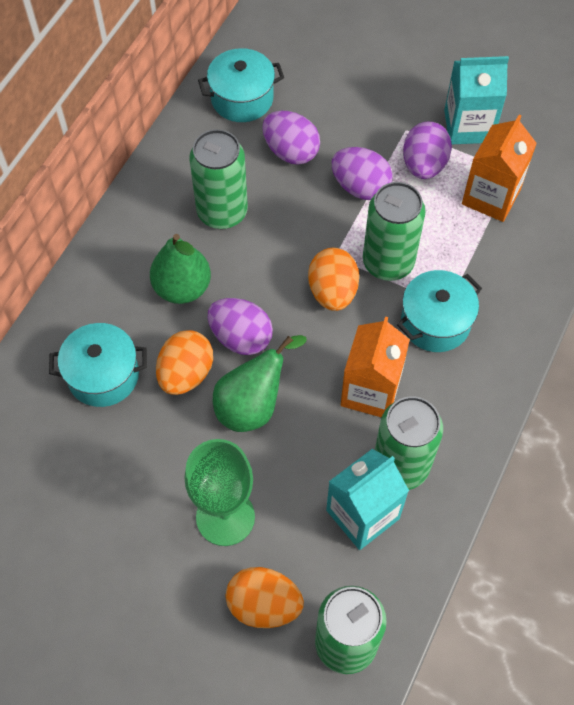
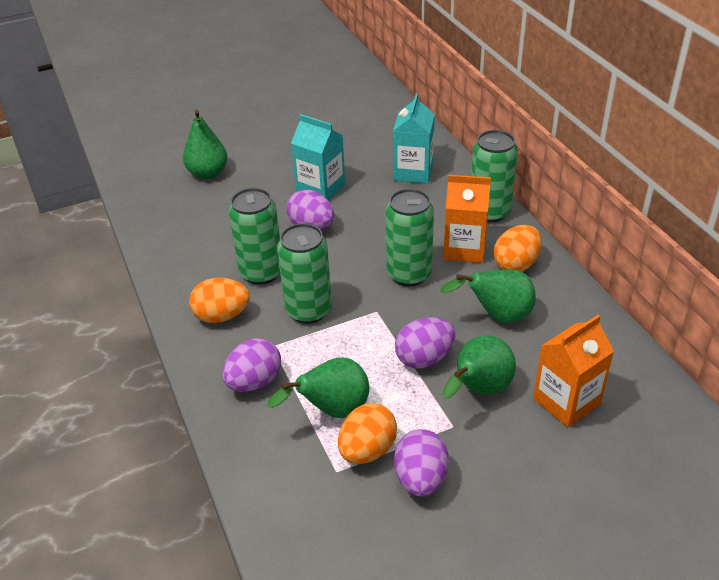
green goblet: [185,439,255,546] = 1 -> none = 0
green pear: [150,234,211,304] [213,335,307,432] = 2 -> [183,110,228,179] [268,358,369,418] [440,269,536,323] [443,335,516,399] = 4
turquoise pot: [49,323,147,407] [198,48,284,122] [397,270,482,352] = 3 -> none = 0

